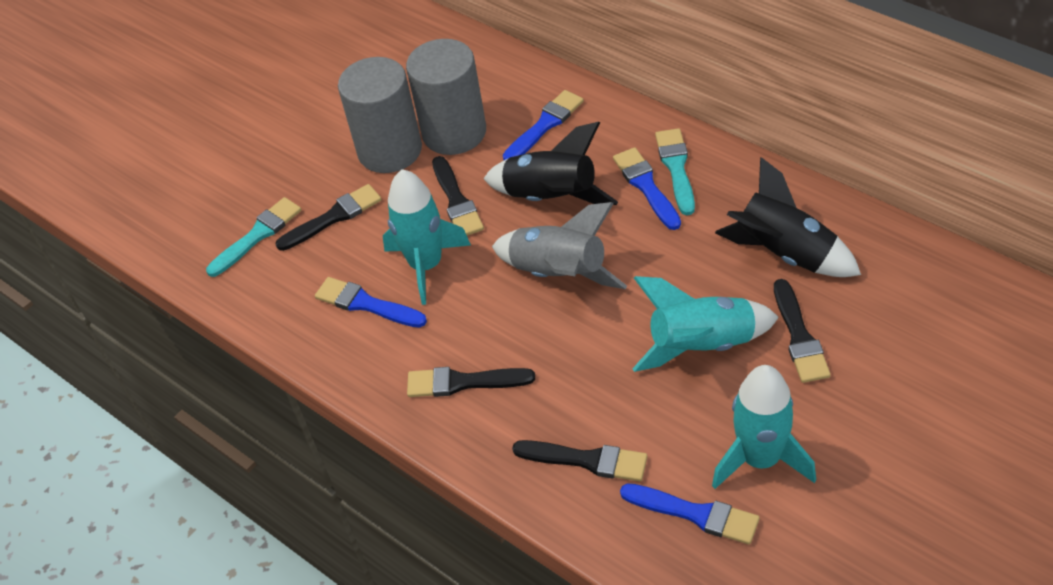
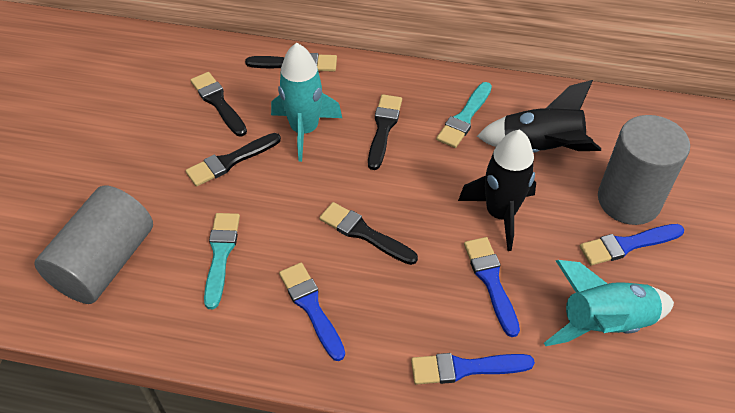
grey rocket: [492,202,627,289] = 1 -> none = 0
turquoise rocket: [383,169,471,305] [633,276,779,372] [712,365,816,489] = 3 -> [271,43,342,162] [544,260,674,346] = 2

